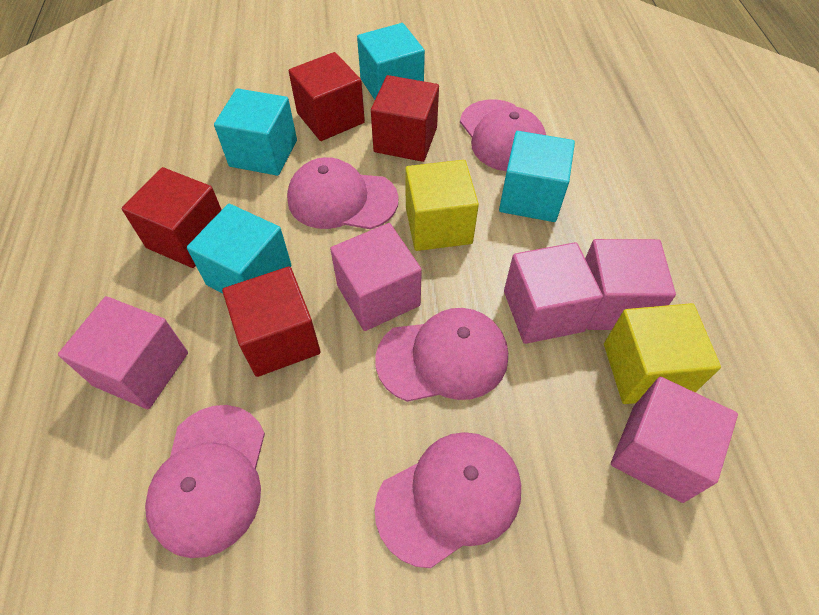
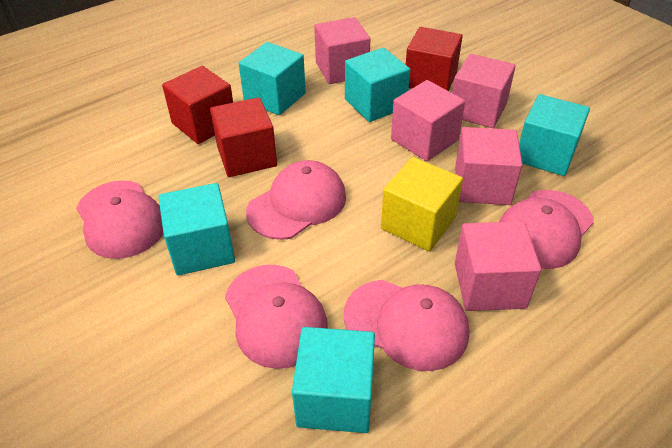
red cube: [122,167,222,268] [222,266,321,377] [289,52,365,141] [371,75,439,162] = 4 -> [162,66,233,144] [210,97,277,177] [406,27,463,91] = 3
turquoise cube: [187,204,291,293] [214,88,297,176] [357,23,425,100] [499,131,575,222] = 4 -> [158,183,235,276] [239,42,306,115] [292,327,375,433] [345,48,410,122] [519,94,590,176] = 5
yellow cube: [405,160,479,251] [604,303,721,404] = 2 -> [381,157,463,251] = 1

